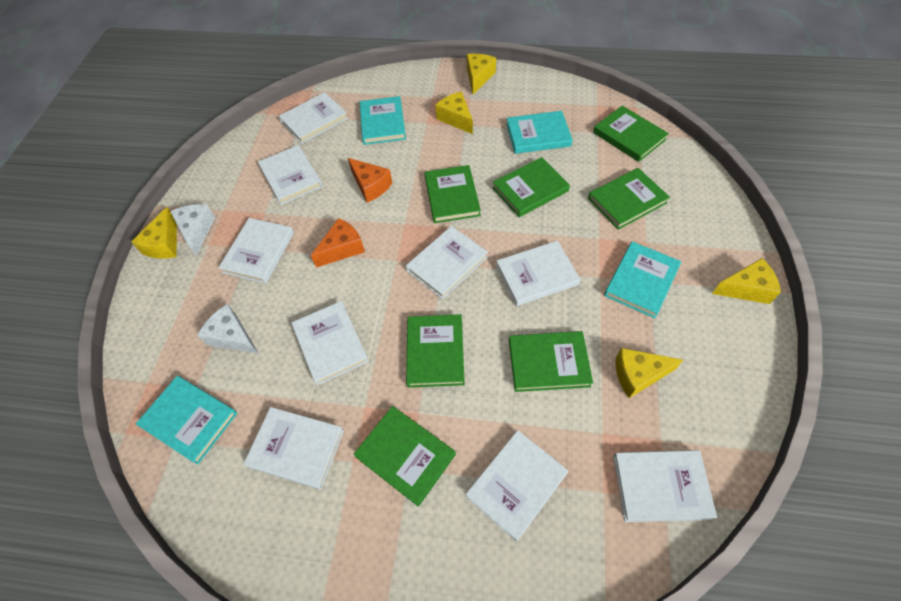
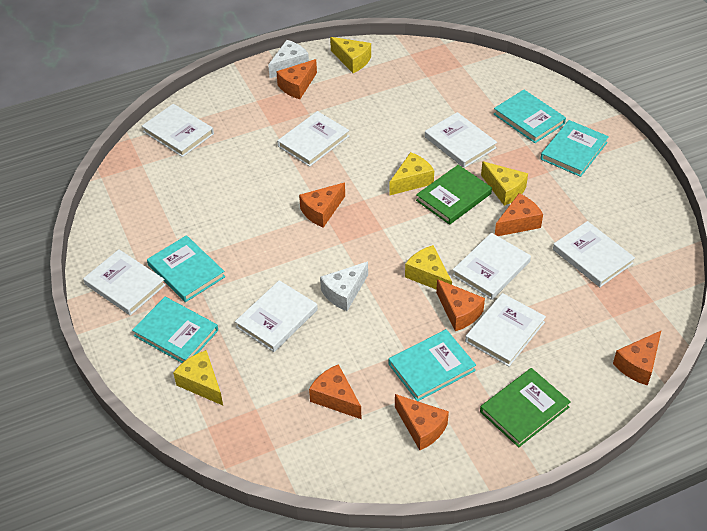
green book: [353,406,456,507] [406,314,465,388] [425,165,481,223] [492,157,570,217] [509,331,593,392] [588,168,670,230] [593,106,669,162] = 7 -> [416,165,492,225] [480,368,571,447] = 2
orange cheese: [311,218,365,268] [348,158,392,203] = 2 -> [276,59,317,99] [299,183,345,228] [309,364,361,419] [395,394,449,450] [436,279,485,331] [495,193,543,236] [613,331,661,386] = 7
turquoise book: [136,376,237,465] [360,96,406,145] [506,111,573,154] [604,241,681,318] = 4 -> [132,297,218,363] [147,235,225,302] [389,329,476,401] [494,90,566,143] [540,120,609,177] = 5
white book: [218,218,294,284] [244,407,344,489] [258,145,322,205] [279,92,348,144] [292,301,369,385] [406,226,488,299] [466,430,568,541] [496,241,581,306] [613,450,717,522] = 9 -> [83,249,166,315] [142,104,214,157] [235,280,318,352] [277,111,349,167] [425,112,497,168] [452,233,531,300] [465,293,546,366] [553,221,635,287] = 8

